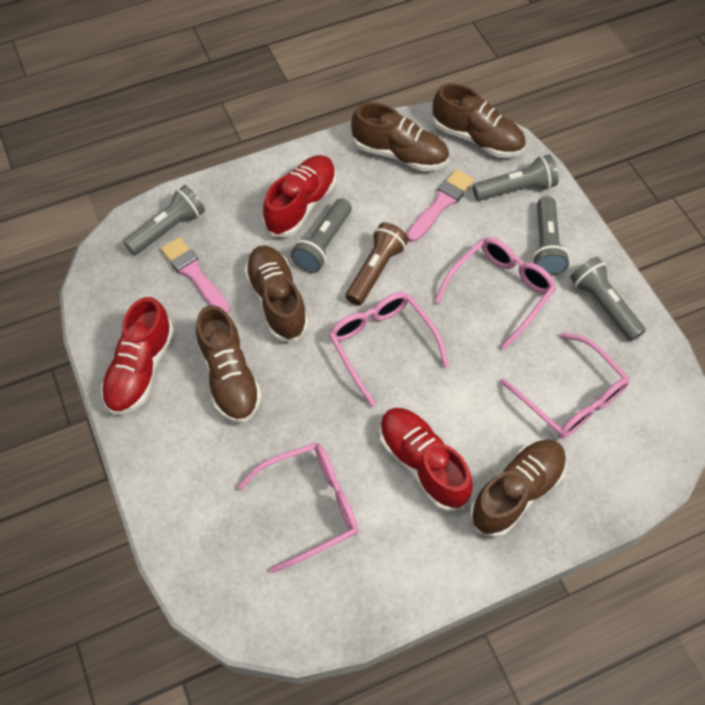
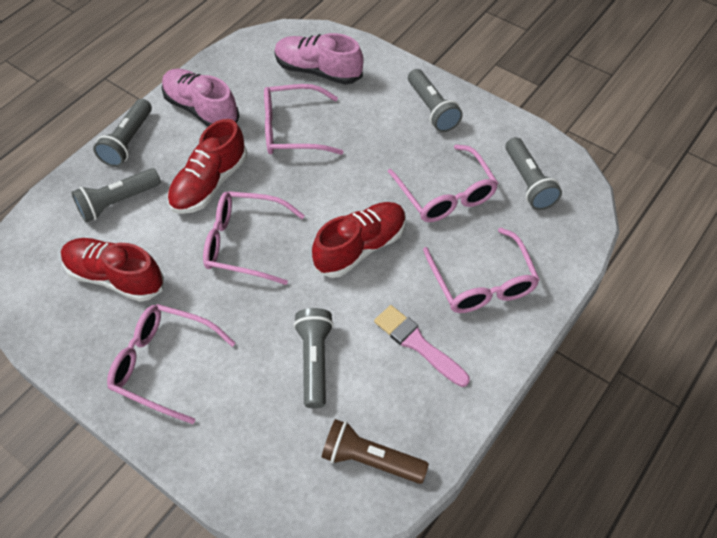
brown shoe: [196,305,262,423] [244,246,309,342] [351,102,449,171] [433,83,526,158] [469,440,567,538] = 5 -> none = 0
pink brush: [161,237,230,314] [407,169,474,242] = 2 -> [374,305,470,387] = 1
pink glasses: [237,442,358,573] [329,292,449,407] [435,237,556,350] [500,333,630,439] = 4 -> [107,304,236,424] [203,191,305,285] [264,84,343,155] [388,144,498,222] [423,228,540,313] = 5
pink shoe: none = 0 -> [162,68,240,127] [275,33,364,85] = 2

